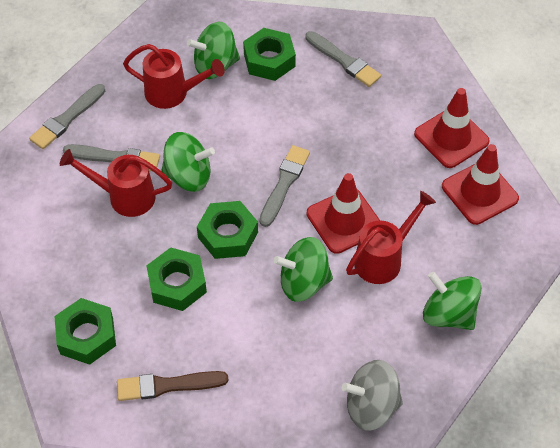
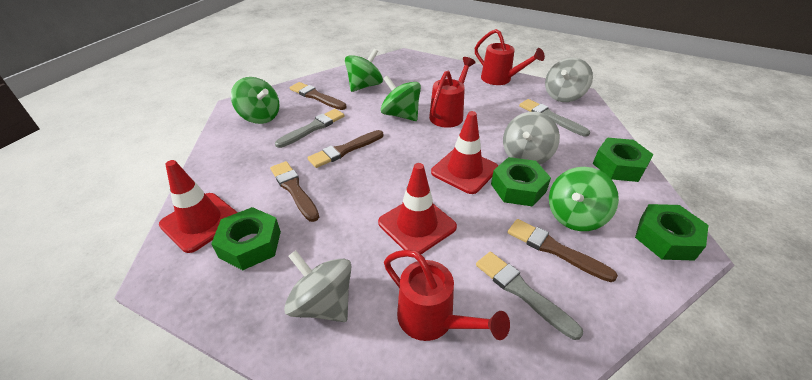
brown brush: [117,371,229,401] = 1 -> [270,161,319,222] [290,82,347,110] [308,130,383,168] [508,219,618,282] = 4
grey brush: [29,84,105,149] [63,144,160,171] [259,145,310,227] [305,31,381,87] = 4 -> [275,109,345,148] [476,252,583,340] [519,99,590,137] = 3
grey spinning top: [342,360,403,431] = 1 -> [284,250,351,322] [503,112,560,165] [545,58,593,102] = 3

